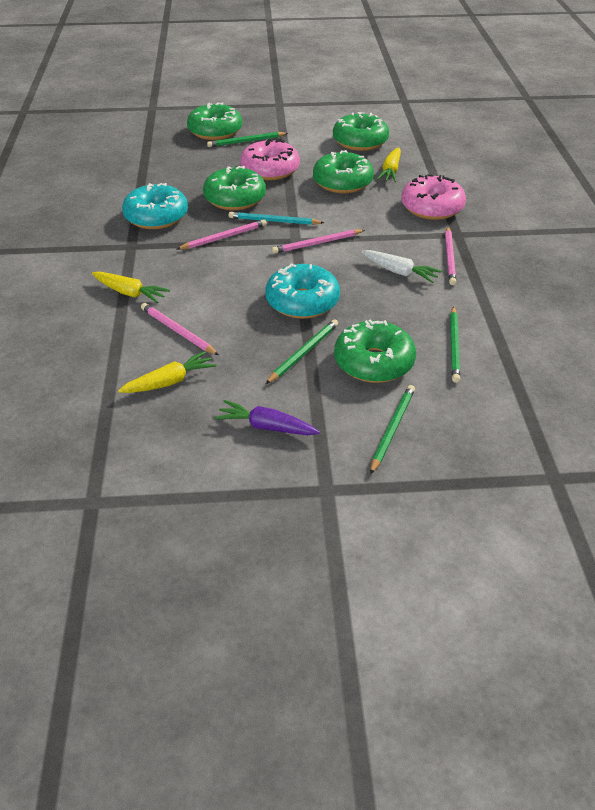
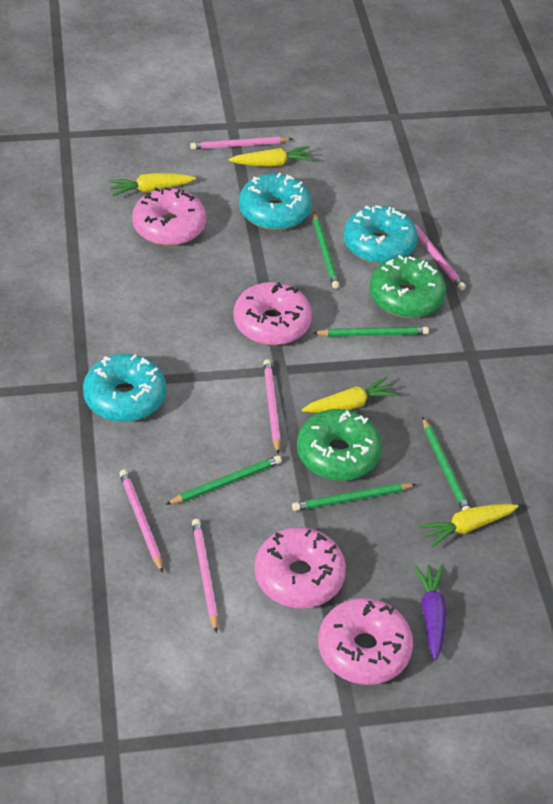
green donut: [187,102,242,140] [203,166,266,210] [313,150,374,193] [333,112,389,151] [334,319,416,383] = 5 -> [297,409,382,481] [369,255,446,318] = 2
green pencil: [207,132,288,147] [266,319,338,384] [370,385,415,475] [450,306,460,383] = 4 -> [165,455,282,505] [292,483,417,511] [313,212,340,289] [313,327,429,337] [423,417,470,511] = 5
pink donut: [240,139,300,180] [401,174,466,220] = 2 -> [132,187,206,246] [233,282,312,345] [254,527,346,608] [318,598,413,685] = 4
pink pencil: [141,303,219,355] [177,219,267,250] [272,229,365,254] [445,226,456,285] = 4 -> [119,469,163,573] [190,137,292,150] [192,519,218,633] [263,359,281,454] [414,223,466,290] = 5
turquoise donut: [122,183,188,229] [265,263,340,319] = 2 -> [83,354,166,422] [239,173,312,230] [344,205,418,264] = 3
turquoise pencil: [229,212,324,225] = 1 -> none = 0
white carrot: [361,250,442,283] = 1 -> none = 0
yellow carrot: [92,271,170,303] [118,351,217,393] [377,148,401,182] = 3 -> [109,173,196,196] [229,146,314,167] [302,377,398,413] [419,504,519,547] = 4

